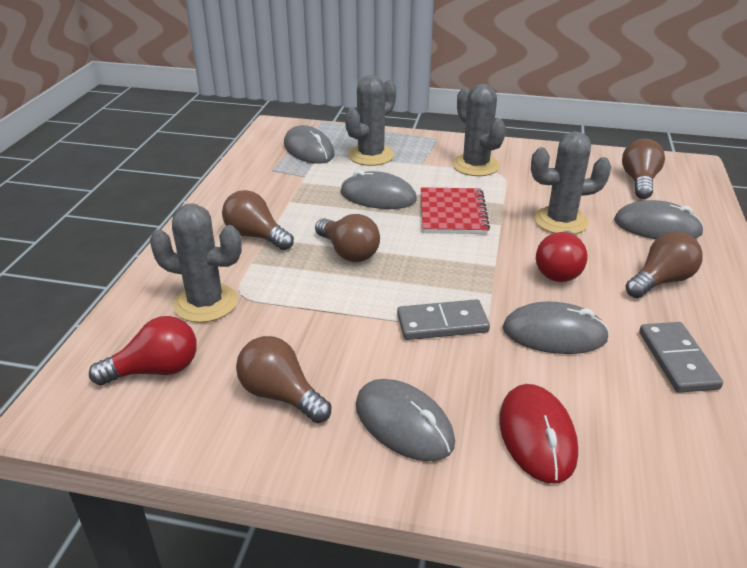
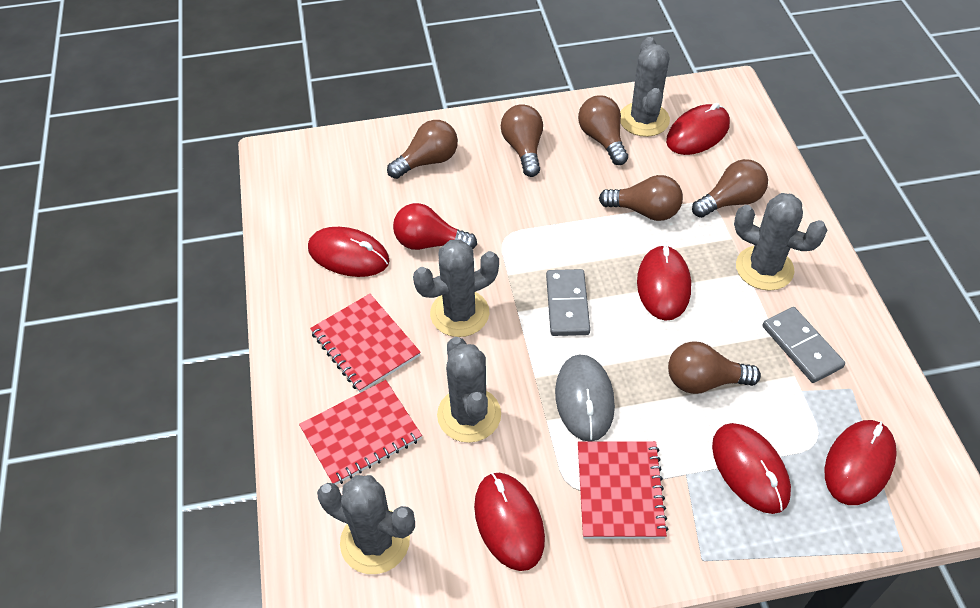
brown light bulb: [222,190,294,250] [236,336,331,423] [315,214,380,262] [622,139,665,199] [626,232,703,298] = 5 -> [387,120,458,179] [501,104,543,177] [578,96,628,165] [599,175,683,221] [668,341,761,394] [692,159,768,218] = 6
grey cactus: [150,204,242,323] [345,75,396,166] [452,84,506,176] [531,131,611,234] = 4 -> [317,475,415,574] [413,239,499,337] [437,337,501,443] [620,37,670,137] [734,193,827,291] = 5
grey mouse: [284,125,335,164] [341,170,417,209] [356,379,455,461] [503,302,609,354] [614,200,704,239] = 5 -> [555,354,615,441] = 1
red light bulb: [89,316,197,386] [536,231,588,282] = 2 -> [393,203,477,250] = 1
red mouse: [499,384,578,484] = 1 -> [308,227,390,277] [474,473,545,571] [637,245,691,321] [666,103,730,155] [712,423,791,514] [824,420,897,505] = 6
red notebook: [421,187,490,234] = 1 -> [299,380,422,485] [310,294,421,393] [578,441,668,539] = 3

